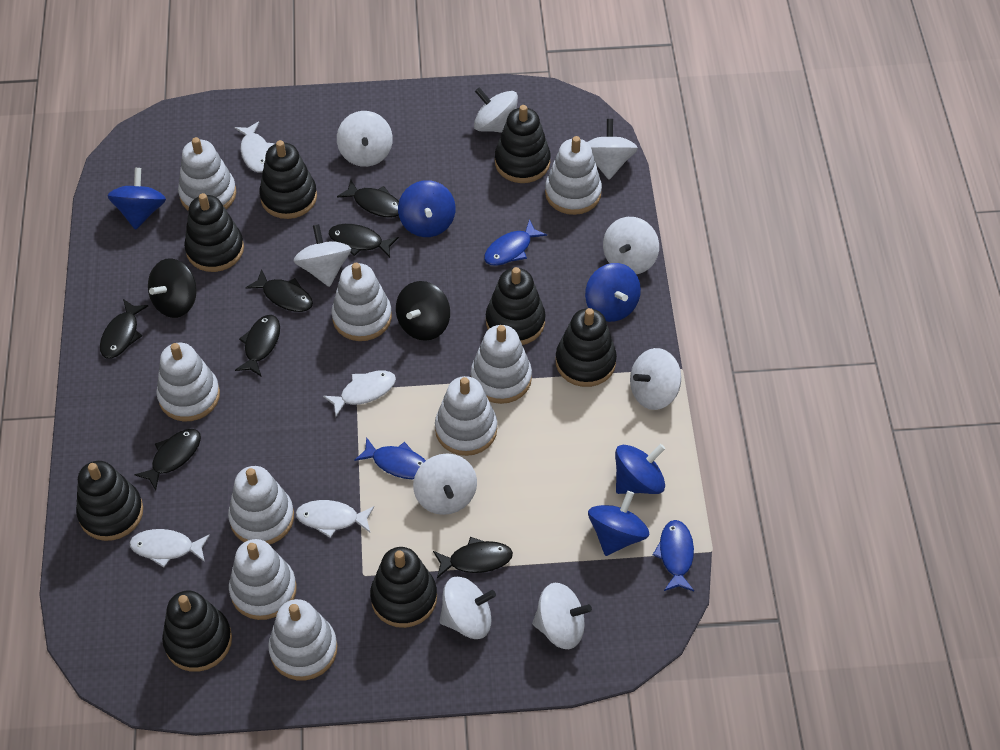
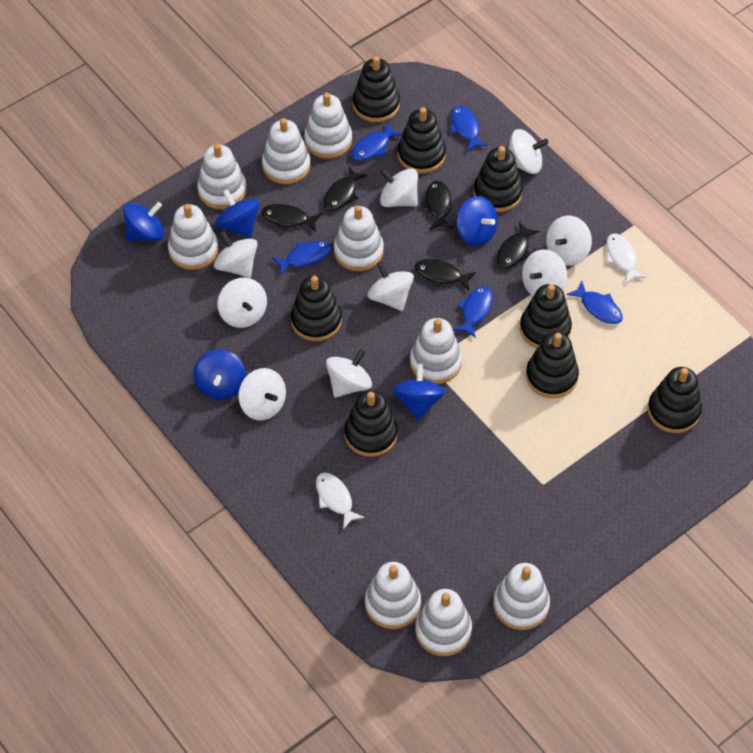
black fish: [100,299,148,358] [135,429,201,491] [235,315,280,377] [245,269,313,312] [329,224,399,258] [337,180,399,217] [433,537,513,578] = 7 -> [262,204,322,232] [323,166,368,211] [415,259,476,290] [421,181,453,229] [497,222,539,269] = 5
black spinning top: [148,258,197,318] [396,281,450,341] = 2 -> none = 0
blue fish: [354,437,426,479] [484,219,547,266] [653,520,694,591] = 3 -> [272,241,332,275] [351,122,402,161] [450,105,488,151] [454,286,493,338] [566,281,623,324] = 5
white fish: [130,529,210,567] [234,121,275,173] [295,500,374,538] [323,370,396,416] = 4 -> [316,473,365,529] [606,234,647,284] = 2

